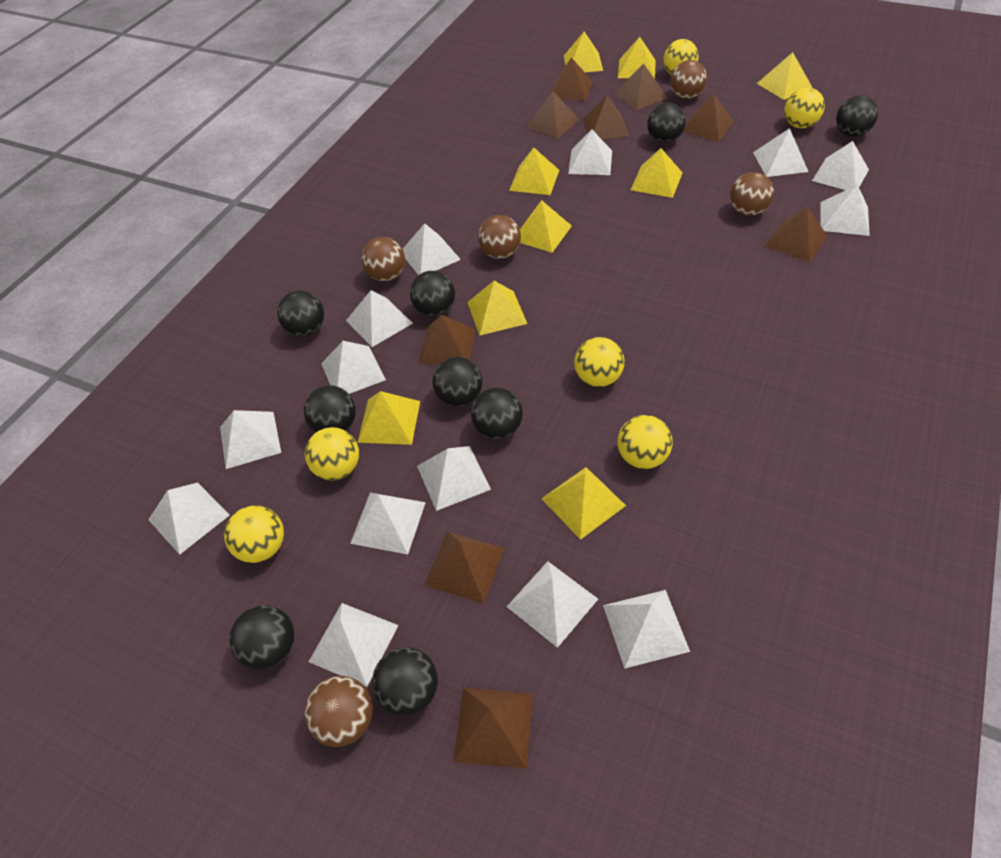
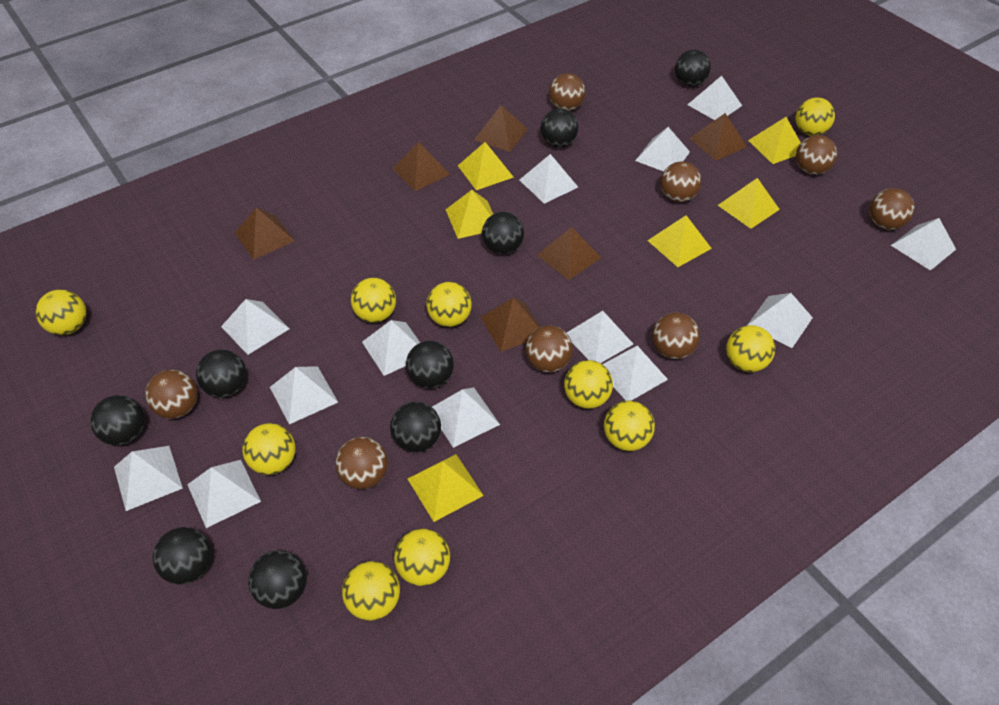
brown ball: [304,676,373,747] [362,237,405,281] [478,215,521,259] [671,60,707,99] [730,172,774,216] = 5 -> [145,370,198,419] [335,437,388,489] [526,325,573,373] [549,73,585,111] [652,313,700,359] [661,162,701,202] [796,135,837,175] [869,188,914,230] = 8
brown pyramid: [418,315,476,365] [424,532,505,604] [453,688,533,769] [526,91,580,138] [551,57,593,101] [583,95,629,139] [614,63,667,110] [683,93,734,142] [765,207,827,262] = 9 -> [235,208,295,260] [392,142,450,191] [474,105,528,152] [480,298,540,352] [537,227,601,280] [689,113,747,161] = 6
white pyramid: [148,483,230,555] [220,410,281,469] [309,603,398,687] [321,341,386,394] [346,290,413,347] [350,493,426,555] [403,223,461,275] [417,446,491,511] [507,561,598,648] [568,130,612,175] [603,590,690,669] [753,128,808,177] [812,141,869,190] [820,184,870,236] = 14 -> [114,446,183,511] [187,460,261,528] [221,299,290,355] [270,366,338,424] [362,320,420,376] [432,387,500,448] [520,154,578,204] [567,311,633,363] [602,346,668,401] [635,127,690,171] [687,76,742,120] [747,293,813,348] [891,218,956,271] = 13
yellow ball: [224,505,284,563] [305,427,359,481] [574,337,624,387] [618,415,673,469] [663,39,699,75] [784,88,825,128] = 6 -> [36,290,87,335] [242,423,295,475] [342,561,400,621] [351,278,396,323] [394,529,450,586] [426,282,472,327] [564,360,613,409] [604,401,655,451] [726,325,775,372] [796,98,835,136] = 10
yellow pyramid: [357,391,420,445] [467,281,527,336] [509,147,559,195] [520,200,572,253] [541,467,626,540] [564,32,603,72] [618,37,656,79] [630,148,683,198] [757,52,812,100] = 9 -> [407,454,484,522] [446,190,493,239] [458,142,514,190] [647,215,712,267] [718,178,780,229] [748,117,801,164] = 6

